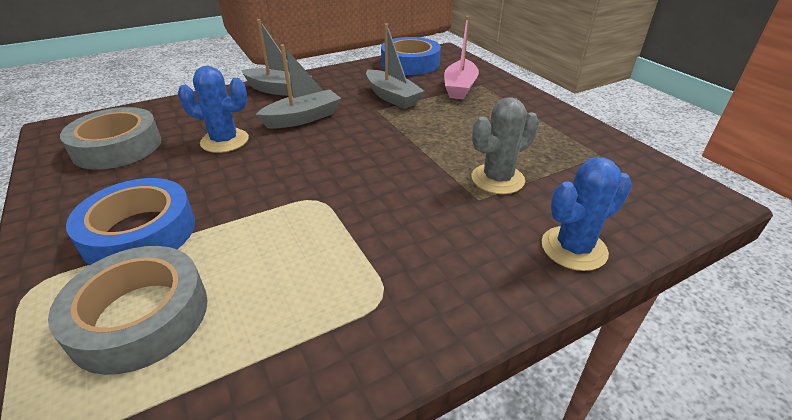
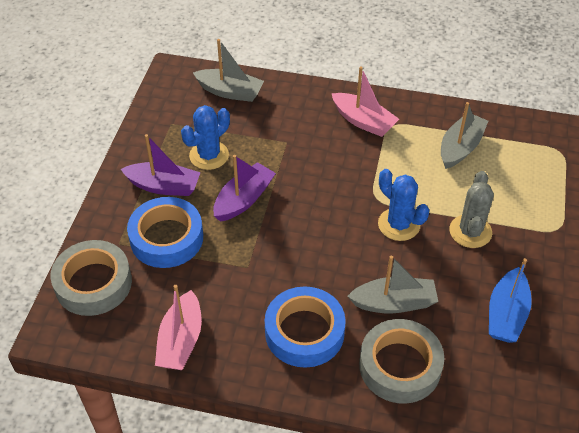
blue boat: none = 0 -> [489,258,532,343] = 1
pink boat: [444,16,479,100] = 1 -> [155,285,202,370] [331,67,399,137] = 2
purple boat: none = 0 -> [121,134,201,196] [213,155,276,222] = 2

